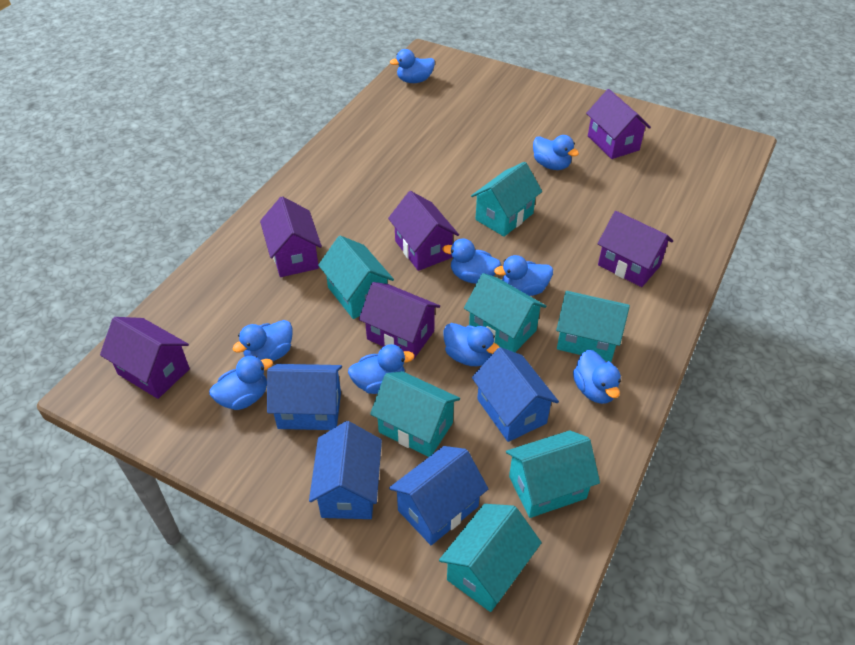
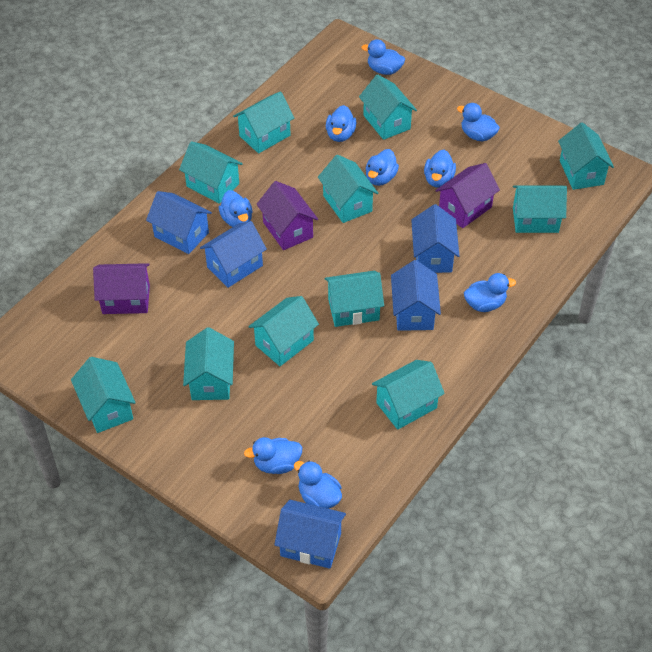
blue house: [267,364,342,430] [309,421,382,519] [389,446,488,545] [472,347,559,442] = 4 -> [146,191,212,254] [200,221,267,288] [274,500,346,569] [391,260,441,331] [411,204,459,273] = 5
purple house: [100,317,190,399] [260,196,322,277] [359,282,440,360] [388,191,459,271] [586,89,651,159] [598,211,673,287] = 6 -> [93,263,150,314] [256,181,318,250] [435,163,500,228] = 3
turquoise house: [318,236,394,319] [370,371,460,457] [439,504,542,612] [464,273,546,352] [471,162,542,237] [506,430,600,518] [556,291,630,362] = 7 -> [71,357,136,433] [179,141,243,204] [183,327,234,400] [233,91,294,153] [248,296,319,366] [318,154,378,223] [325,271,384,327] [359,74,417,140] [372,360,445,430] [513,186,567,233] [558,122,614,190] = 11

